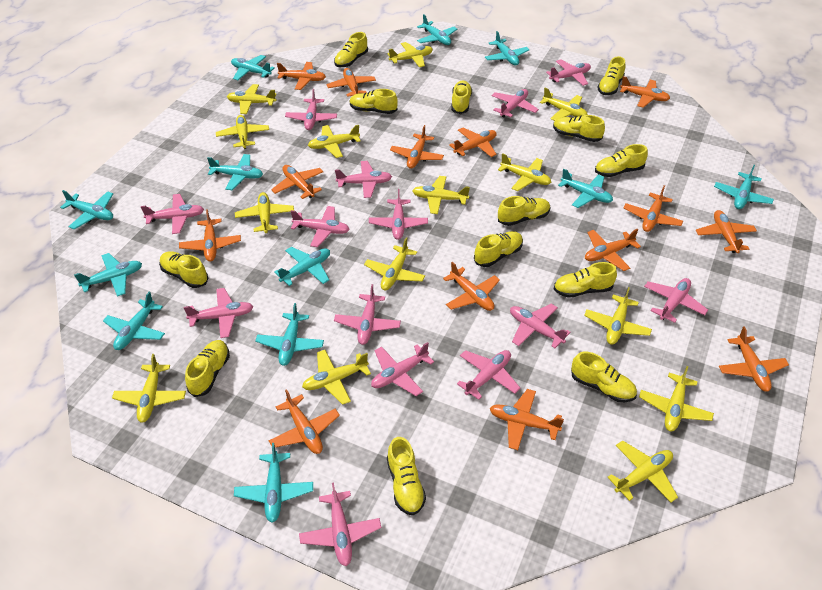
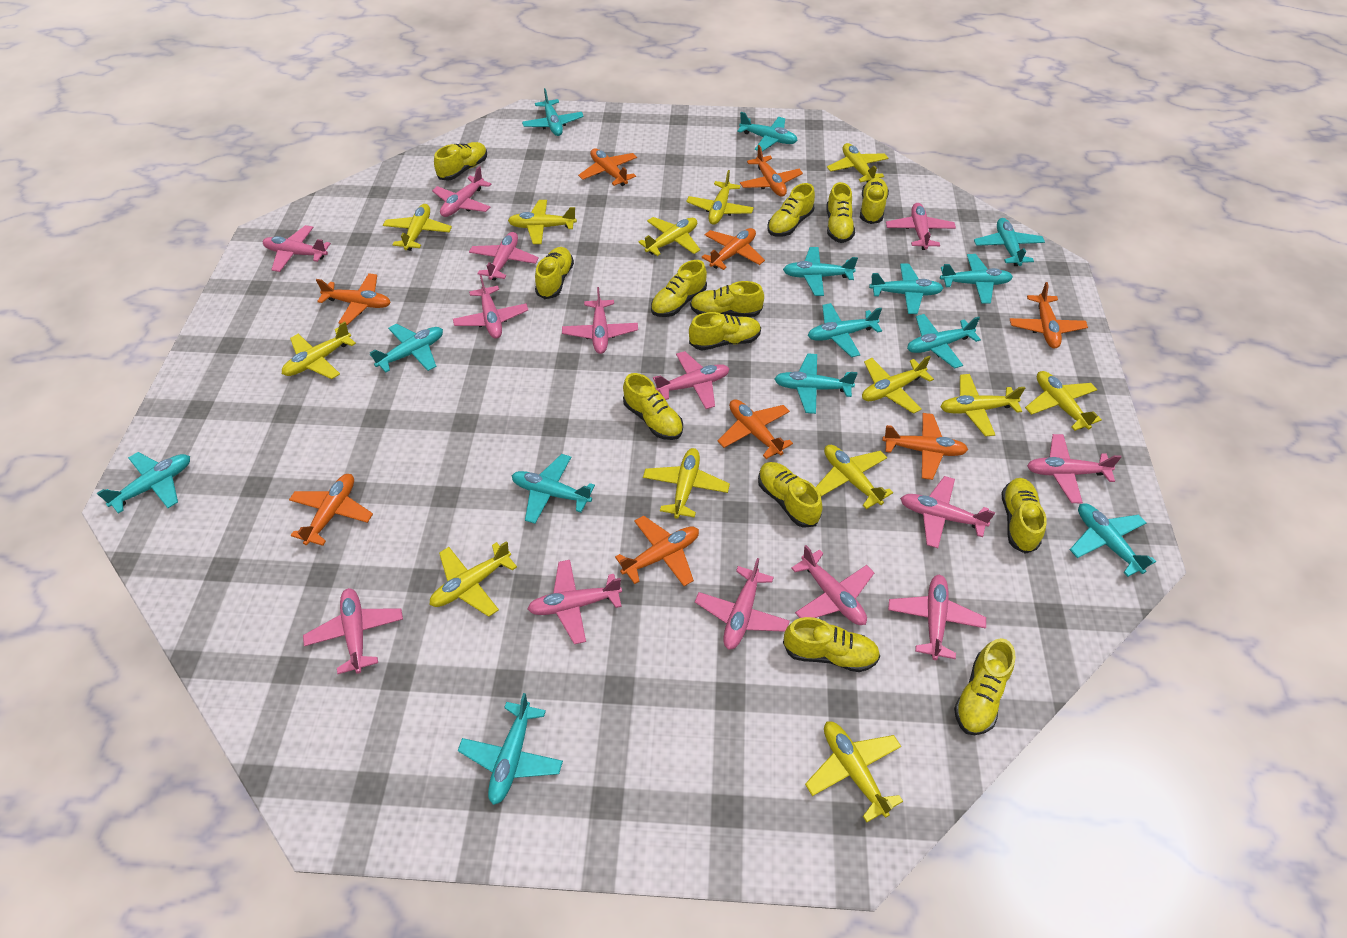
orange plane: [179,209,241,262] [269,389,340,454] [271,165,323,199] [277,62,326,90] [327,68,376,97] [390,125,444,169] [443,262,500,311] [450,128,497,157] [490,389,564,450] [585,229,641,271] [620,76,670,108] [624,185,683,232] [696,210,757,253] [719,326,789,392] = 14 -> [289,474,373,546] [316,273,391,325] [578,148,637,186] [615,516,699,586] [702,228,765,270] [718,399,793,459] [740,145,803,197] [882,413,968,480] [1010,282,1088,348] = 9
turquoise plane: [60,190,113,229] [74,253,142,297] [103,292,165,350] [207,154,263,190] [231,55,275,80] [234,443,313,523] [255,303,324,366] [274,247,330,286] [417,14,457,45] [485,31,529,65] [558,169,613,208] [714,165,774,209] = 12 -> [97,452,190,513] [370,324,443,373] [458,693,563,805] [512,454,595,524] [522,88,584,136] [737,112,798,151] [774,353,858,414] [783,247,858,296] [808,303,882,357] [869,263,943,314] [907,314,981,369] [940,254,1013,304] [974,218,1045,266] [1070,504,1156,577] = 14
yellow plane: [112,354,186,423] [216,115,269,149] [227,84,277,114] [235,192,294,233] [302,350,371,405] [308,125,361,158] [364,237,425,290] [387,42,433,67] [412,176,470,214] [498,153,551,191] [540,88,588,121] [584,287,652,345] [607,440,678,502] [639,366,714,432] = 14 -> [282,321,356,379] [383,204,452,251] [429,541,517,617] [508,200,577,244] [638,217,700,256] [643,448,730,519] [686,170,754,225] [805,721,903,822] [816,445,893,509] [827,143,888,182] [862,356,934,414] [940,374,1025,436] [1025,371,1102,431] = 13

